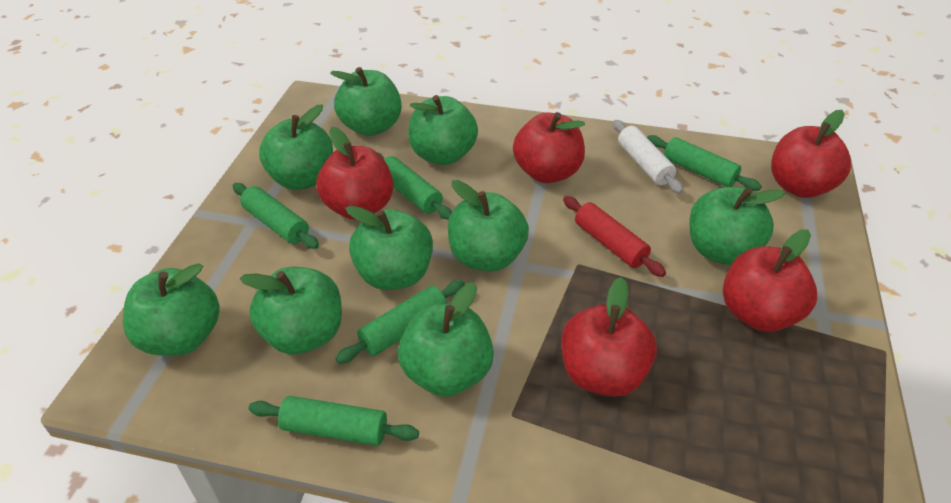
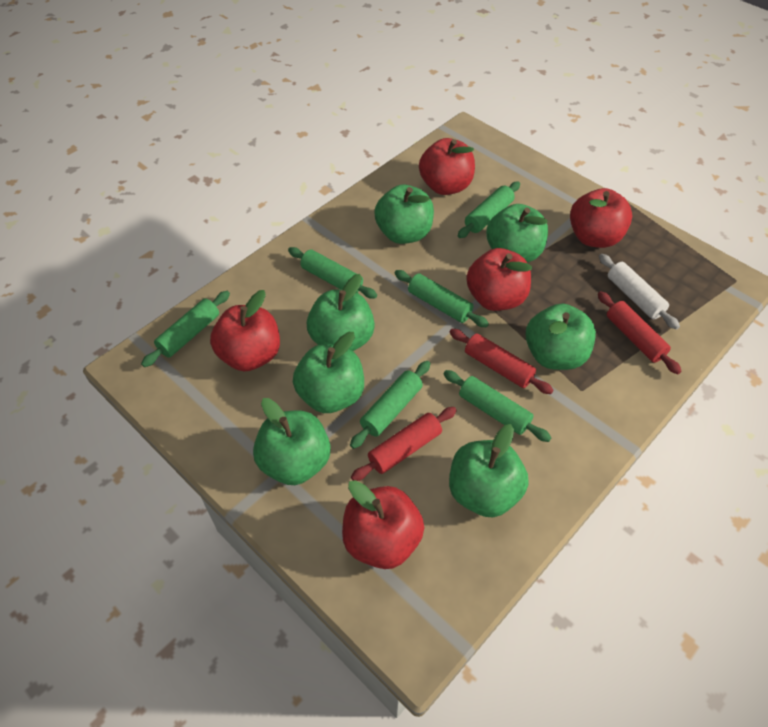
green apple: [123,263,220,356] [240,267,342,355] [259,105,333,190] [330,67,402,136] [345,206,433,290] [398,282,494,397] [408,95,478,165] [448,180,529,272] [689,187,785,265] = 9 -> [253,398,331,485] [293,332,364,413] [307,274,375,351] [374,185,434,244] [449,424,529,517] [486,204,548,262] [526,304,596,370] = 7
green rolling pin: [233,183,319,249] [248,396,419,446] [335,280,465,364] [377,152,452,219] [647,135,762,191] = 5 -> [141,291,230,367] [288,247,377,299] [350,361,431,449] [394,270,489,327] [443,370,551,442] [458,181,520,238] = 6
red rolling pin: [563,196,666,277] = 1 -> [351,407,457,481] [450,329,554,394] [598,291,682,374] = 3

